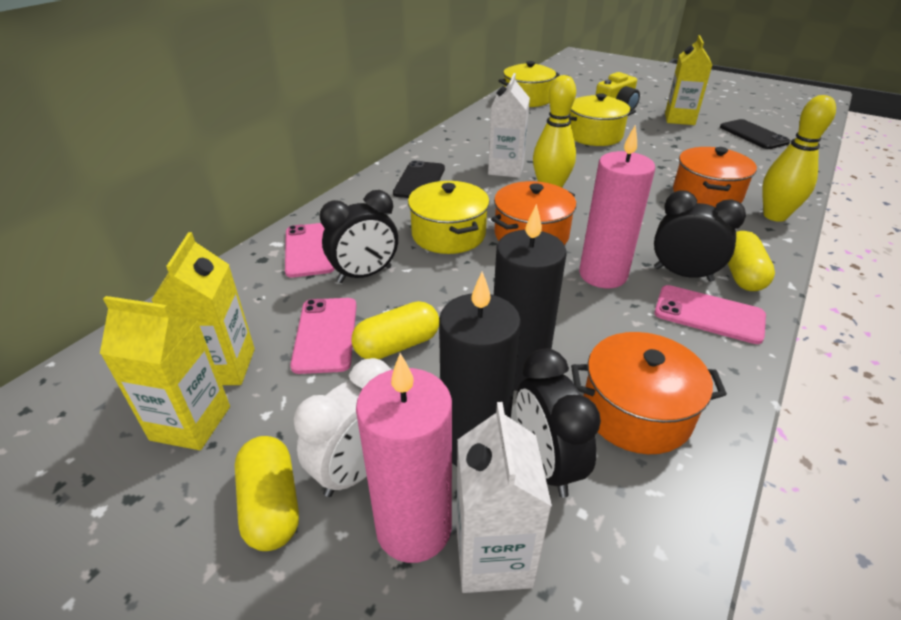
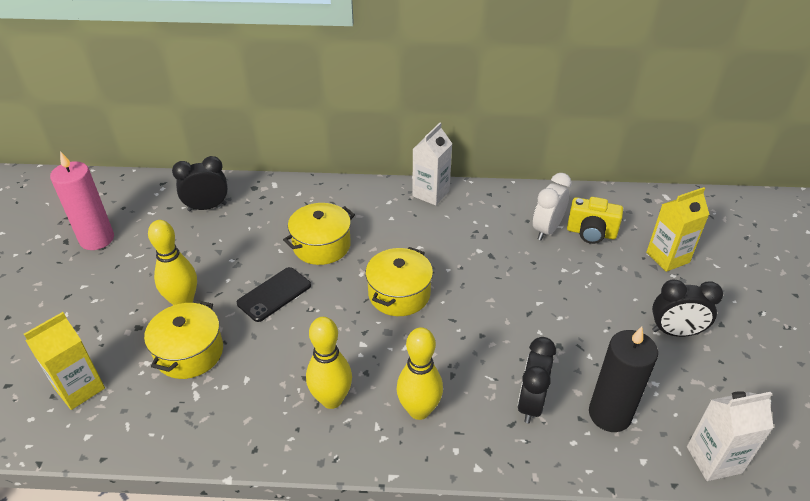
black candle: [439,271,521,466] [494,204,567,391] = 2 -> [589,327,658,432] = 1
black phone: [393,160,445,198] [720,119,790,149] = 2 -> [237,267,311,322] = 1
orange pot: [491,181,576,245] [571,332,727,454] [673,147,757,207] = 3 -> none = 0
pink candle: [356,353,452,563] [579,125,655,288] = 2 -> [50,151,114,250] = 1
pink phone: [285,223,335,278] [290,298,357,374] [654,285,766,344] = 3 -> none = 0
yellow bowling pin: [533,75,576,187] [762,95,836,222] = 2 -> [148,220,197,305] [306,317,352,409] [396,327,443,420] = 3
yellow capsule: [235,436,299,551] [351,301,439,359] [728,231,775,291] = 3 -> none = 0
yellow carton: [100,296,230,450] [151,232,255,385] [665,35,712,125] = 3 -> [24,312,105,410] [646,187,709,272] = 2

